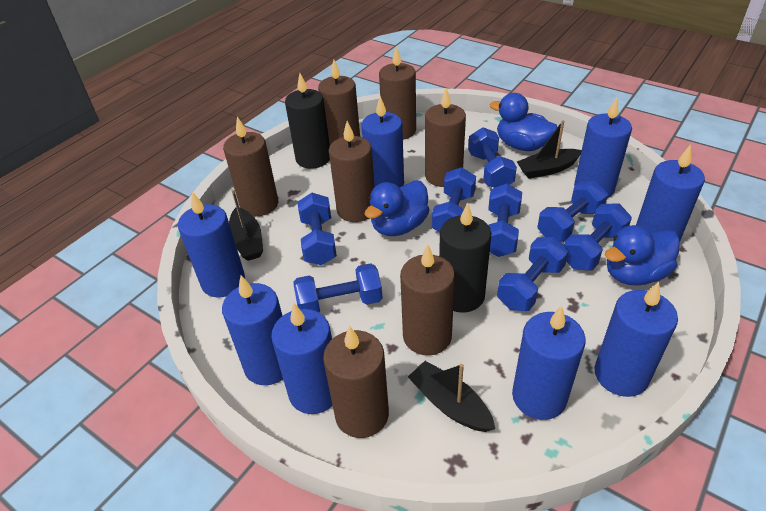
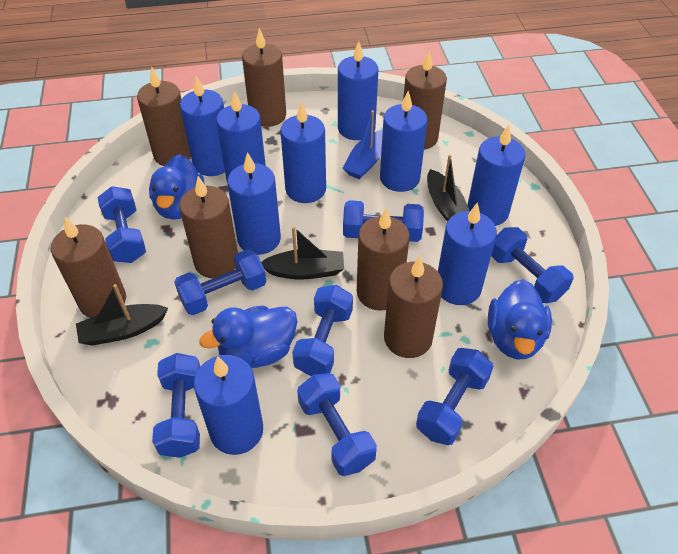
black candle: [285,73,330,169] [439,203,491,313] = 2 -> none = 0
blue boat: none = 0 -> [342,110,383,179] = 1
blue candle: [178,192,245,297] [222,276,283,385] [271,303,333,414] [361,96,404,188] [512,305,586,420] [574,97,632,198] [594,282,678,397] [636,145,705,243] = 8 -> [180,76,225,176] [194,355,263,455] [216,91,266,180] [227,152,281,255] [280,102,326,203] [338,41,378,140] [380,91,428,192] [438,202,497,305] [467,125,525,226] = 9

